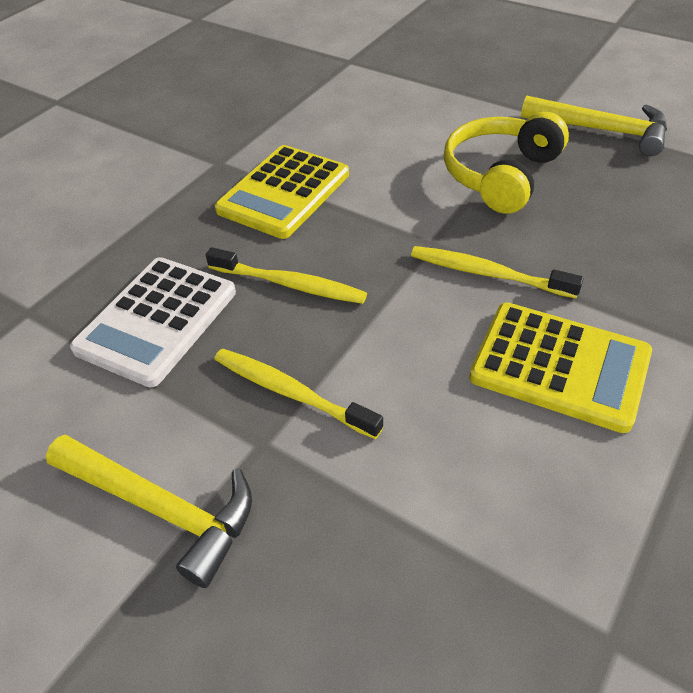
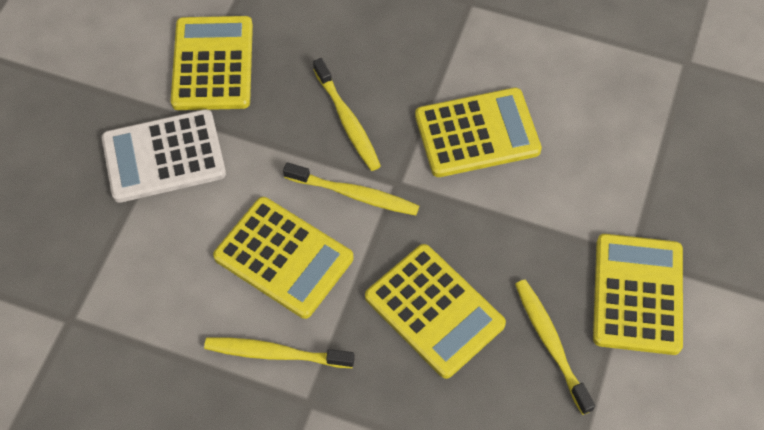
yellow calculator: [215,145,349,239] [469,302,652,433] = 2 -> [171,16,253,110] [213,197,353,319] [365,244,506,379] [415,88,542,177] [593,234,683,355] = 5
yellow hammer: [46,435,252,588] [521,95,667,156] = 2 -> none = 0
yellow headphones: [444,112,569,214] = 1 -> none = 0
yellow toothbrush: [206,247,367,304] [214,348,383,439] [411,246,584,299] = 3 -> [204,337,355,368] [283,162,419,215] [313,58,381,171] [515,280,595,415] = 4

